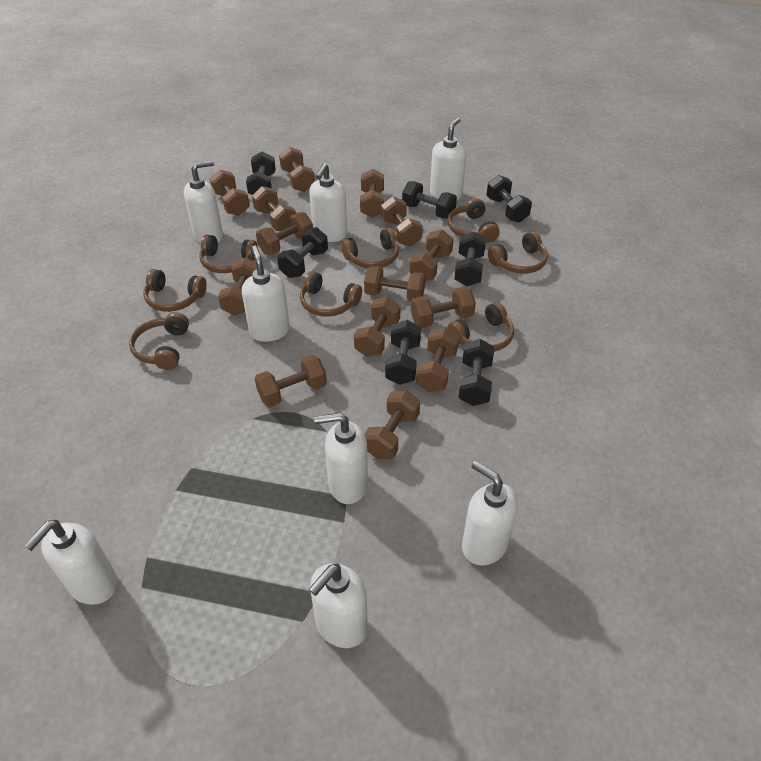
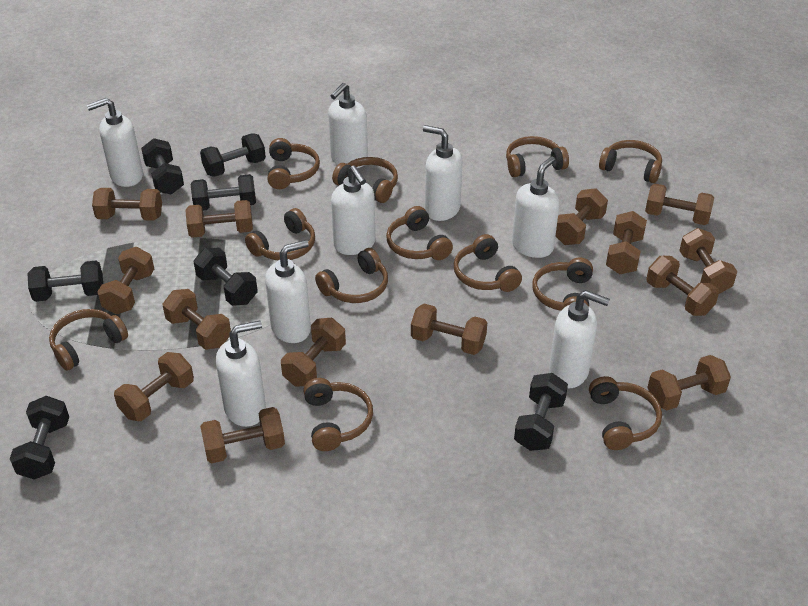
brown headphones: [129,312,189,370] [143,269,207,312] [199,235,258,273] [300,271,362,317] [341,228,399,268] [447,198,500,243] [448,302,514,352] [488,231,548,274] = 8 -> [49,309,128,371] [245,208,315,260] [268,138,320,189] [303,378,373,451] [315,248,388,303] [332,157,398,203] [386,206,453,260] [454,234,522,292] [506,136,569,177] [532,257,593,311] [589,376,662,450] [599,140,662,183] = 12

